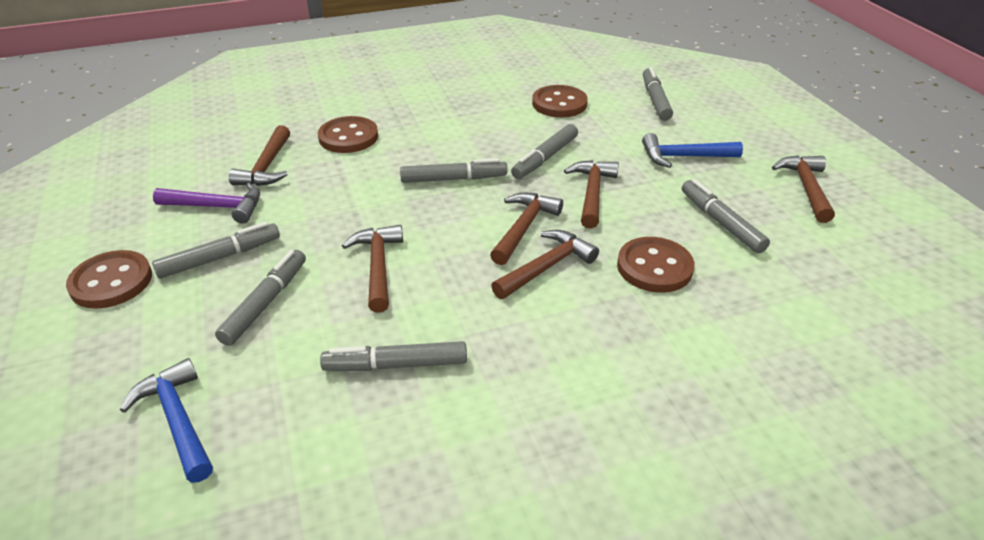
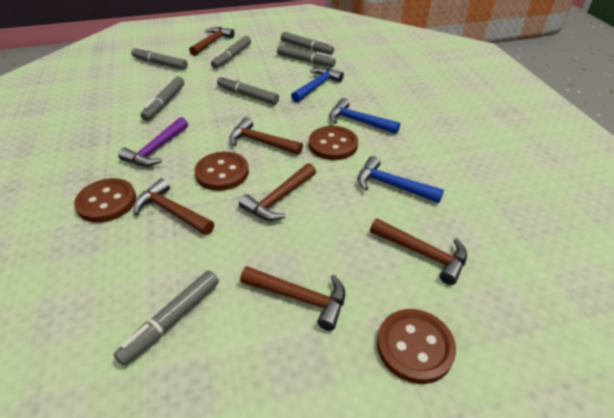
blue hammer: [120,358,213,483] [642,133,743,168] = 2 -> [291,67,344,103] [329,98,400,134] [358,156,444,203] = 3

